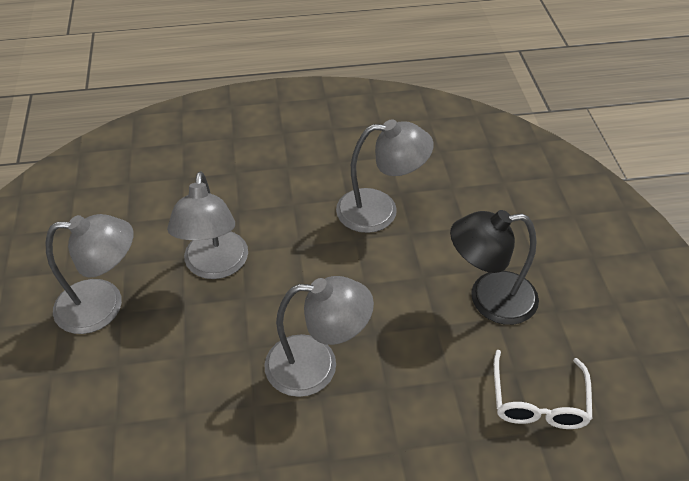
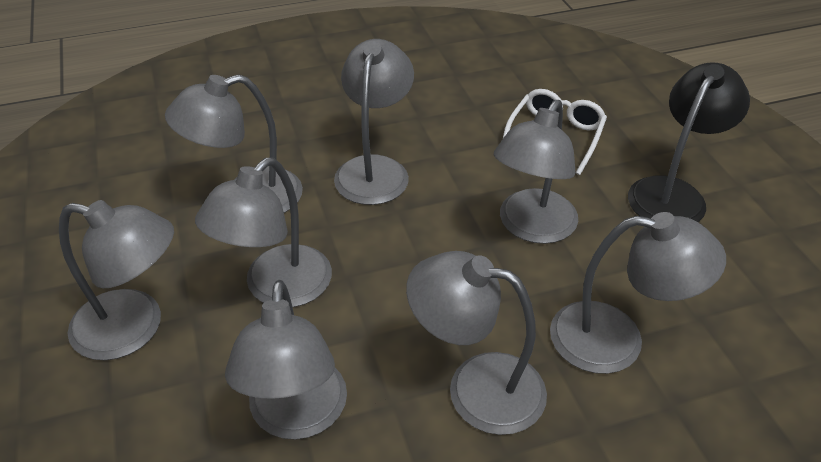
grey lamp: [45,214,134,334] [167,171,248,279] [264,276,374,397] [336,119,434,233] = 4 -> [59,200,174,360] [165,74,303,213] [195,158,332,307] [225,280,347,440] [334,39,414,205] [406,251,547,435] [494,100,578,244] [550,212,726,374] = 8

